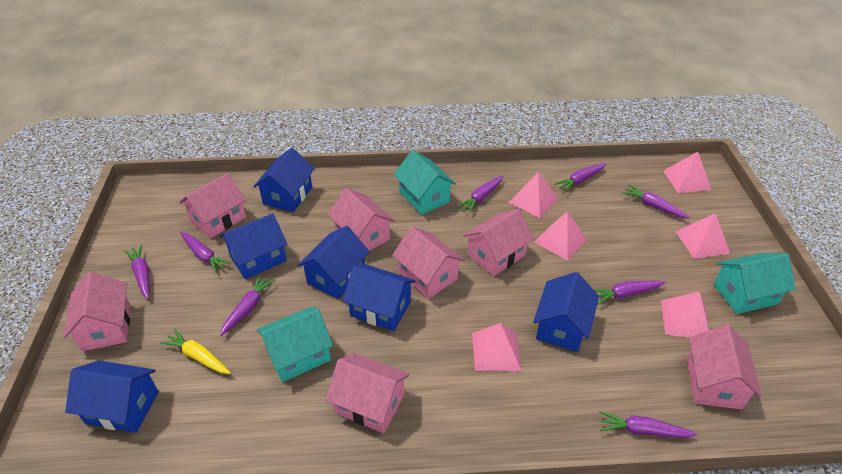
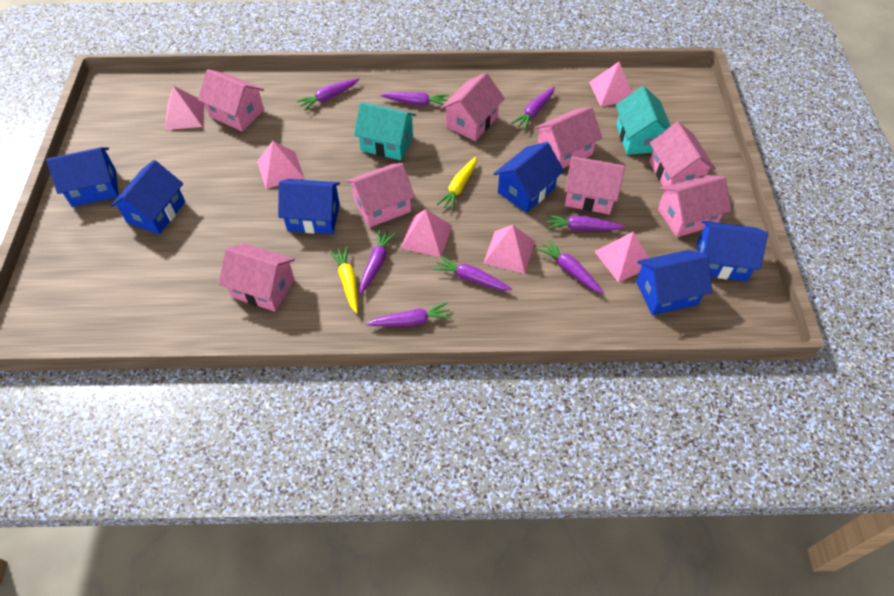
pink house: [64,272,130,351] [179,173,246,238] [326,353,409,433] [328,188,395,251] [392,227,465,299] [463,209,534,276] [687,324,762,410] = 7 -> [198,69,264,131] [219,244,295,312] [347,163,415,228] [441,73,505,141] [534,107,602,168] [565,156,625,214] [649,122,716,187] [658,175,731,237] = 8
turquoise house: [257,307,333,382] [394,150,456,215] [713,253,796,314] = 3 -> [354,102,416,160] [616,86,671,155] = 2
yellow carrot: [160,329,231,374] = 1 -> [329,246,358,313] [436,157,477,211] = 2

